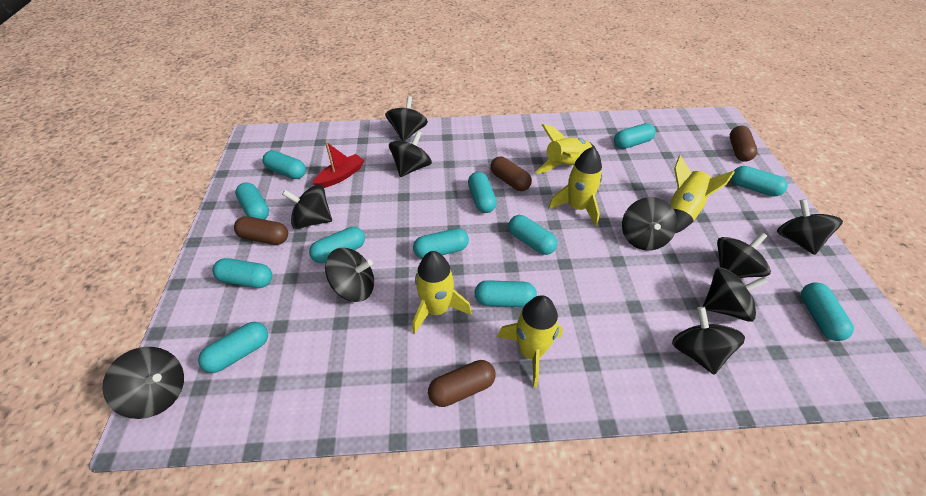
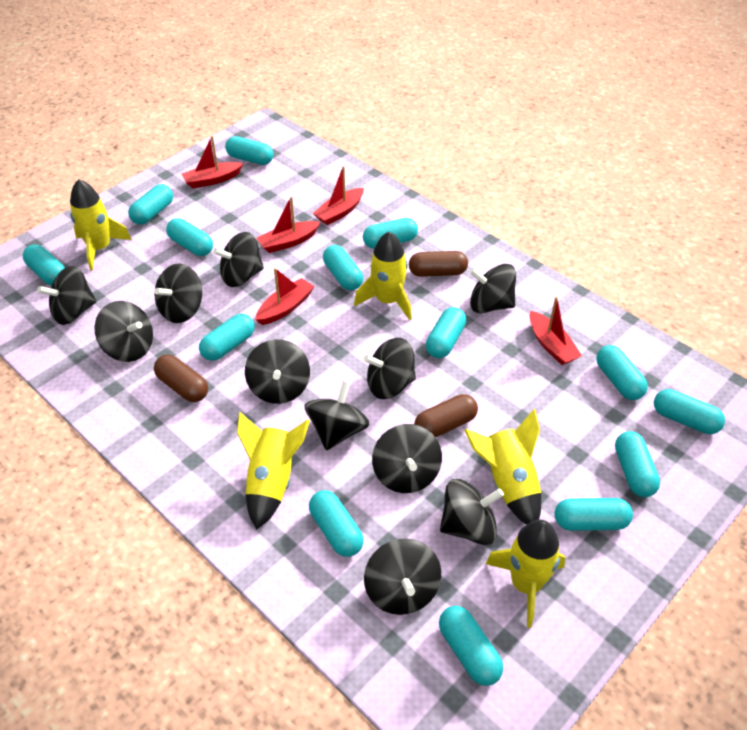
black spinning top: [102,347,184,419] [282,184,332,229] [325,248,374,302] [385,96,428,141] [389,131,432,177] [622,197,677,250] [672,307,745,375] [703,267,768,322] [717,232,771,278] [777,199,843,255] = 10 -> [37,266,97,325] [95,301,153,362] [154,263,202,323] [213,232,264,287] [245,339,310,404] [305,381,370,450] [364,338,416,399] [364,538,441,615] [372,424,442,493] [440,479,504,545] [469,264,516,313] = 11
brown capsule: [234,217,288,245] [428,360,496,407] [490,157,532,191] [730,126,757,162] = 4 -> [154,355,208,402] [409,251,468,277] [414,394,478,437] = 3
red boat: [312,141,364,188] = 1 -> [182,136,243,188] [255,268,315,325] [257,196,320,253] [313,166,364,225] [529,297,582,365] = 5
turquoise capsule: [198,322,268,373] [212,258,272,288] [235,183,269,220] [263,150,306,179] [309,227,365,263] [413,228,469,259] [468,172,497,213] [474,280,537,307] [508,215,557,255] [614,123,656,149] [732,166,788,196] [801,282,854,341] = 12 -> [23,245,65,286] [128,184,173,225] [166,218,213,256] [199,314,255,361] [225,136,273,165] [309,490,364,557] [323,245,363,290] [363,218,418,249] [426,307,466,358] [439,606,503,686] [555,498,633,531] [596,345,648,400] [615,431,660,497] [654,389,725,434] = 14

